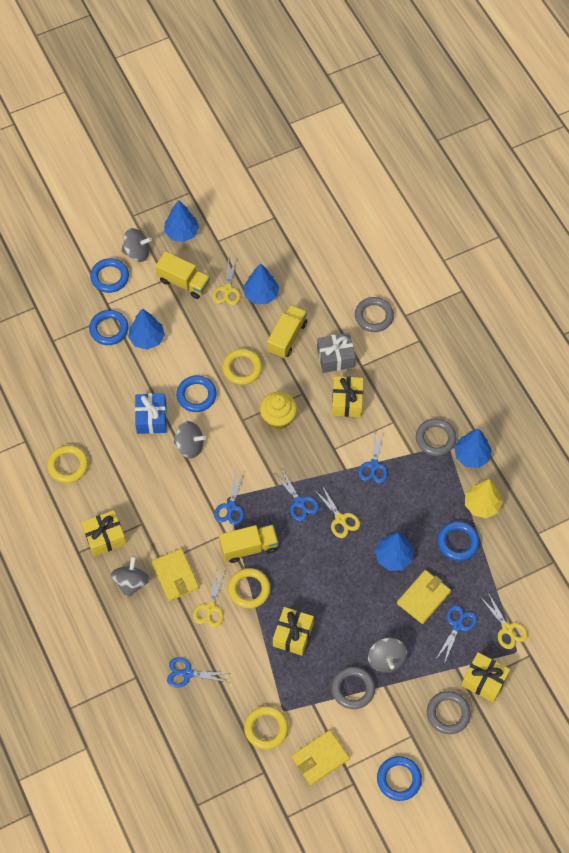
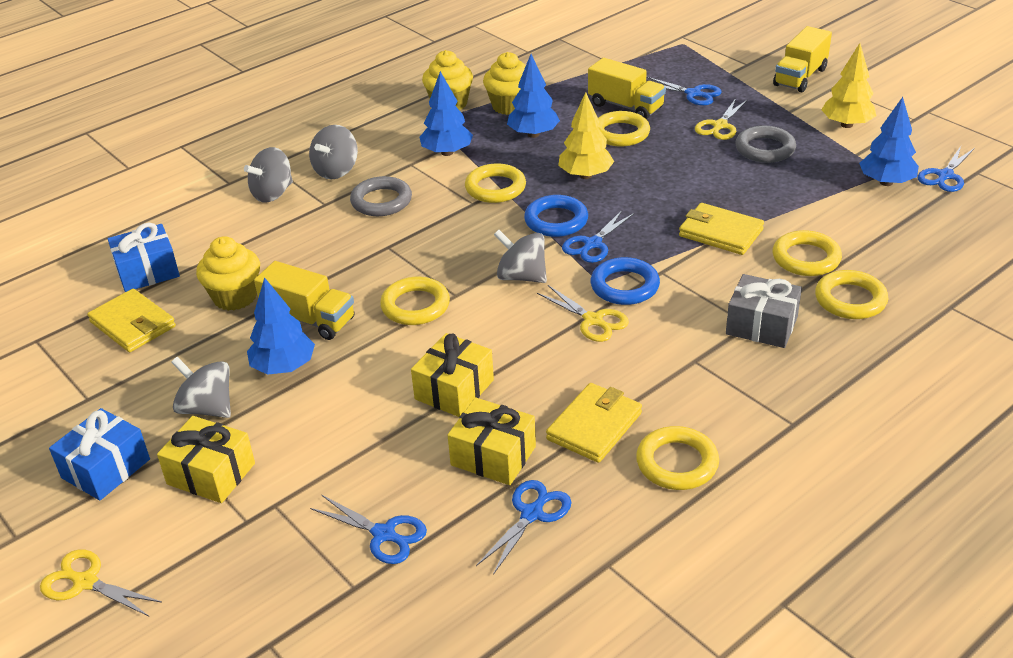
blue gift: [135,393,167,434] = 1 -> [49,408,150,500] [108,223,180,292] = 2
blue ring: [89,310,129,345] [90,258,129,293] [176,376,217,412] [377,756,422,801] [437,521,480,561] = 5 -> [524,195,588,237] [591,257,660,305] = 2
blue tree: [128,308,165,350] [164,200,199,242] [243,263,279,304] [375,533,414,571] [454,429,492,468] = 5 -> [247,277,315,375] [420,71,473,156] [507,54,560,138] [859,97,919,186] = 4
grey ring: [331,667,375,709] [355,297,394,332] [416,418,456,456] [427,691,471,734] = 4 -> [350,176,412,216] [735,126,796,163] = 2
yellow cupcake: [260,392,297,430] = 1 -> [196,236,260,311] [422,50,473,110] [483,52,526,115] = 3
yellow gift: [81,510,126,556] [273,607,314,656] [332,376,363,417] [461,652,510,703] = 4 -> [157,416,255,503] [411,333,494,417] [448,397,536,485] = 3
yellow ring: [47,445,88,483] [222,349,262,385] [228,568,271,609] [244,706,288,749] = 4 -> [380,277,450,325] [465,163,526,203] [598,111,650,146] [636,426,719,490] [773,230,842,276] [815,270,888,319] = 6
yellow scissors: [193,569,226,627] [213,256,240,305] [315,485,360,538] [480,593,528,649] = 4 -> [40,549,162,616] [537,285,629,342] [695,98,748,140] = 3
yellow tree: [465,479,503,518] = 1 -> [558,92,614,179] [821,43,877,128] = 2

